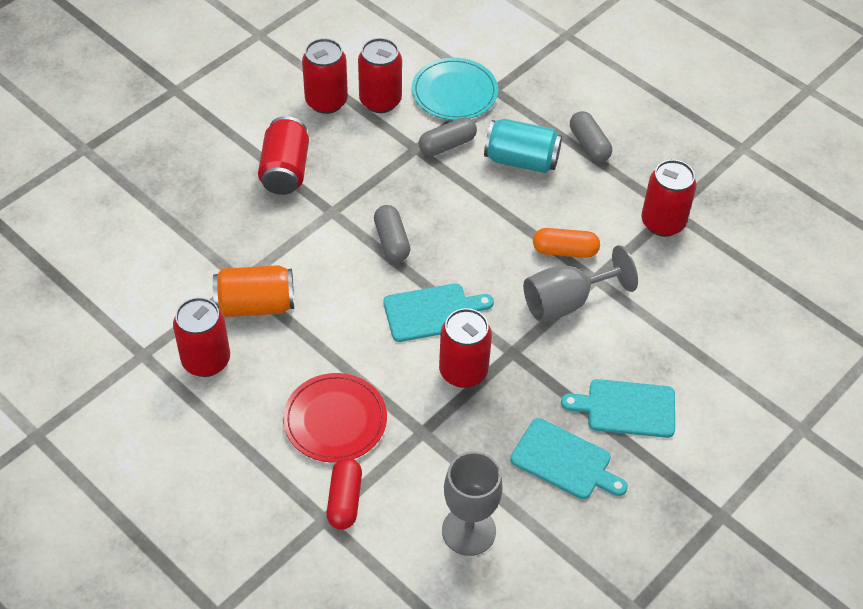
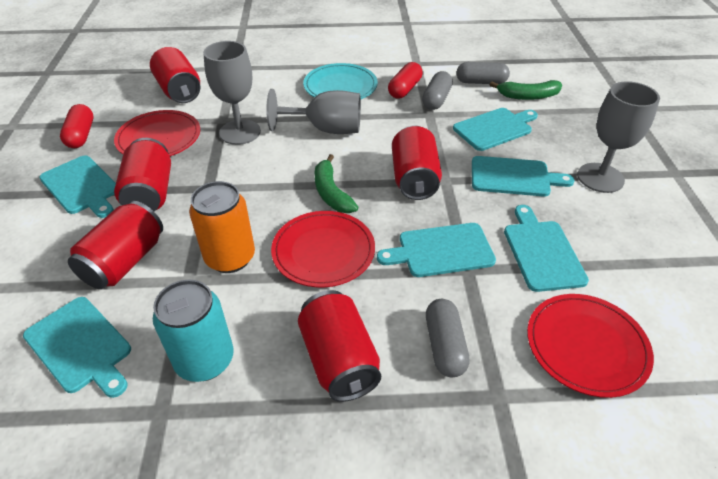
green banana: none = 0 -> [315,154,358,213] [490,80,562,100] = 2
grey goblet: [442,451,503,556] [523,245,638,322] = 2 -> [203,41,261,145] [266,89,361,134] [577,81,660,193] = 3
orange capsule: [533,228,600,258] = 1 -> none = 0
red can: [173,297,230,377] [258,116,309,195] [302,38,348,114] [358,38,402,113] [439,308,492,388] [642,160,696,237] = 6 -> [68,201,163,289] [114,138,171,211] [150,47,200,103] [298,290,381,402] [392,126,442,200] = 5
red capsule: [327,458,362,529] = 1 -> [60,104,93,148] [388,62,423,99] = 2
red plate: [283,373,387,463] = 1 -> [114,110,200,156] [271,211,375,287] [527,294,654,398] = 3
turquoise cutting board: [383,283,494,342] [510,418,628,499] [561,379,675,438] = 3 -> [23,297,131,398] [39,155,116,218] [377,223,496,277] [453,108,538,151] [472,156,574,197] [504,205,589,292] = 6

